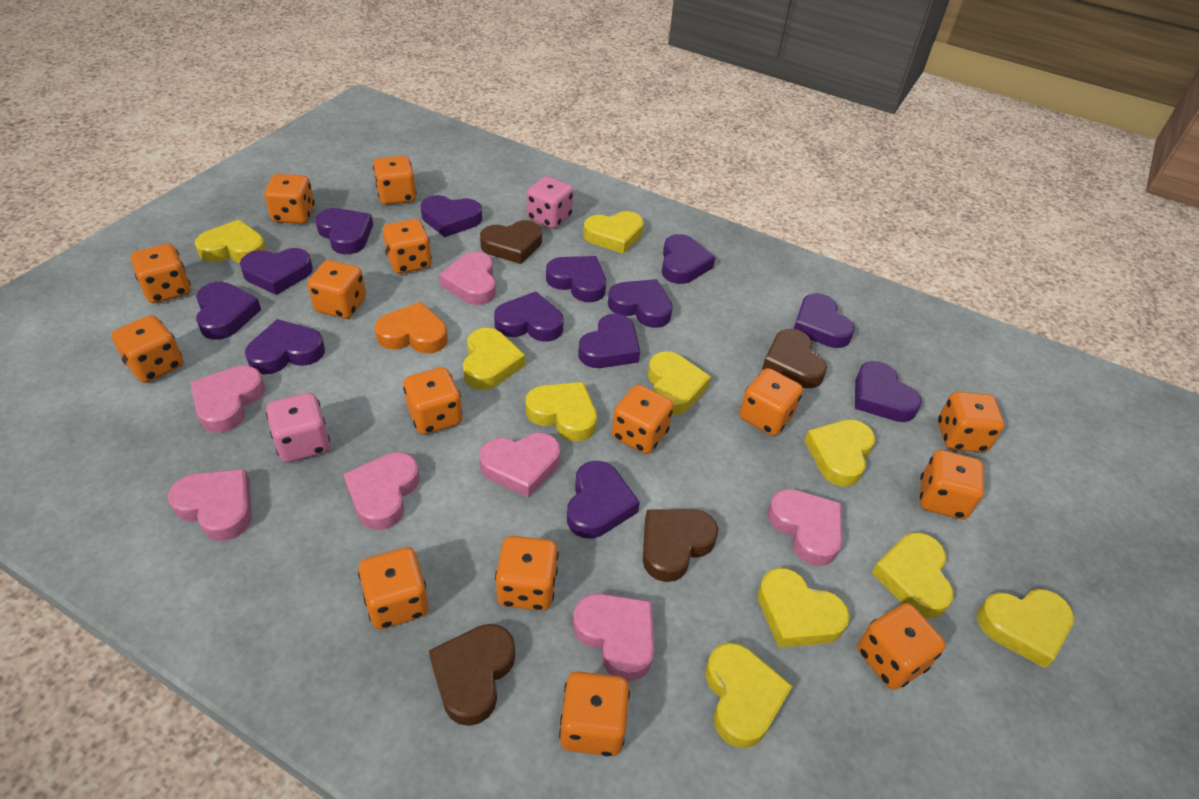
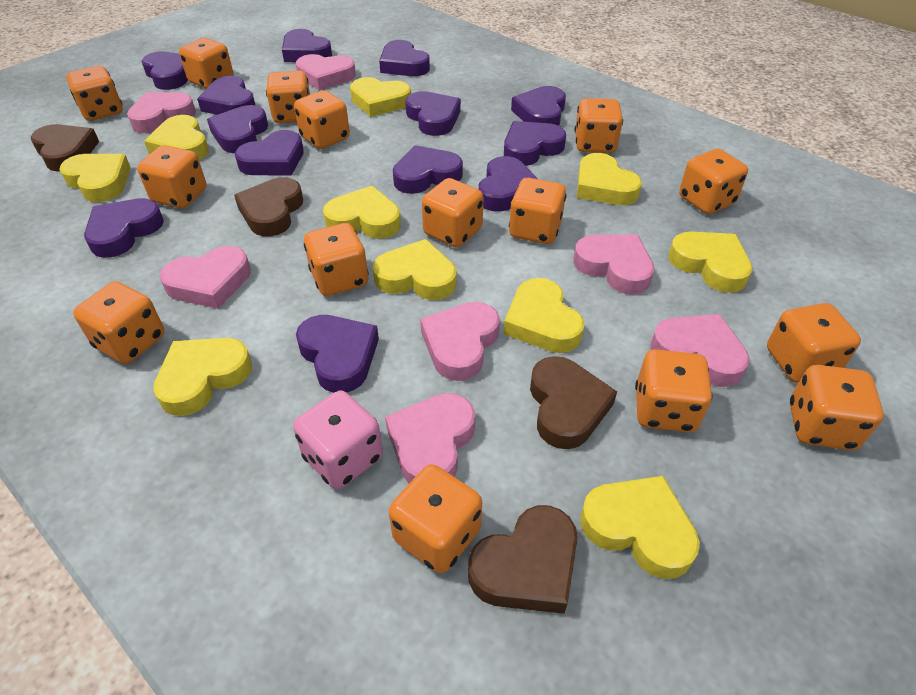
orange heart: [375,302,448,354] = 1 -> none = 0
pink dice: [266,393,330,463] [527,176,573,229] = 2 -> [293,391,383,489] = 1

